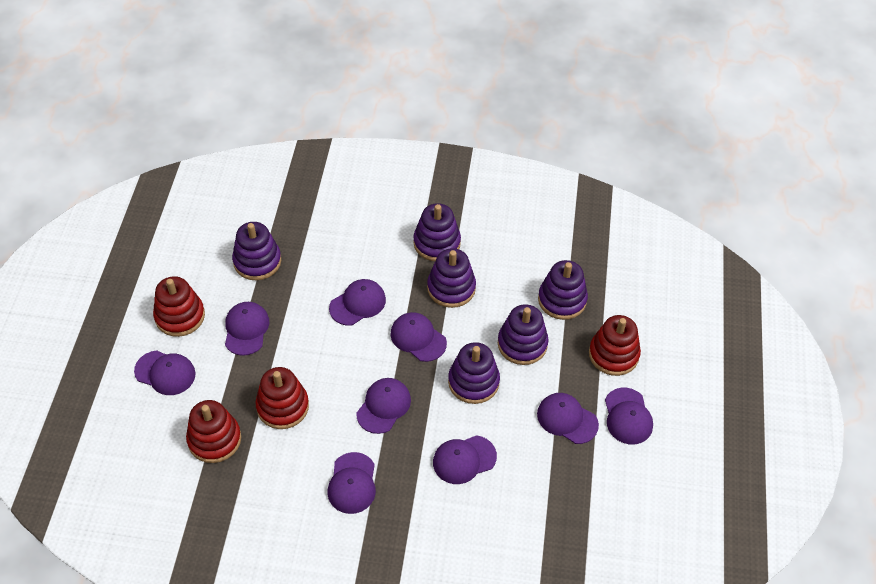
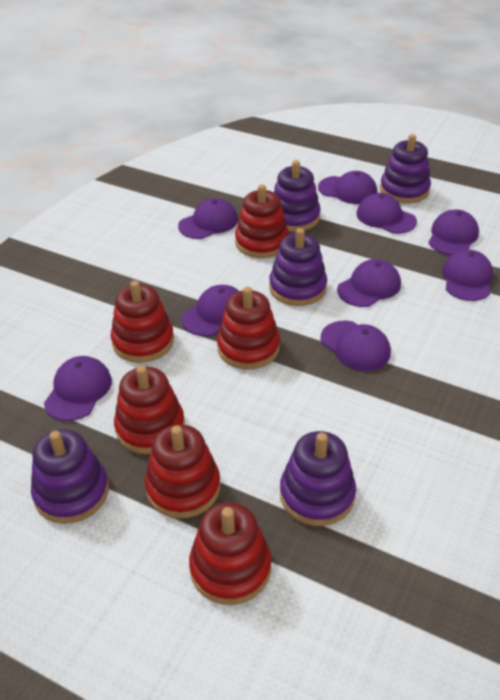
purple stacking toy: [232,222,281,280] [413,203,461,261] [427,248,476,308] [448,342,500,404] [498,304,548,365] [538,260,588,320] = 6 -> [31,429,109,524] [269,228,327,306] [273,160,320,232] [280,431,356,526] [380,134,431,203] = 5
red stacking toy: [153,276,205,337] [186,400,241,463] [256,367,309,429] [589,315,641,376] = 4 -> [111,281,174,363] [114,366,185,454] [145,424,220,519] [189,502,271,605] [217,287,280,370] [235,185,289,258] = 6

